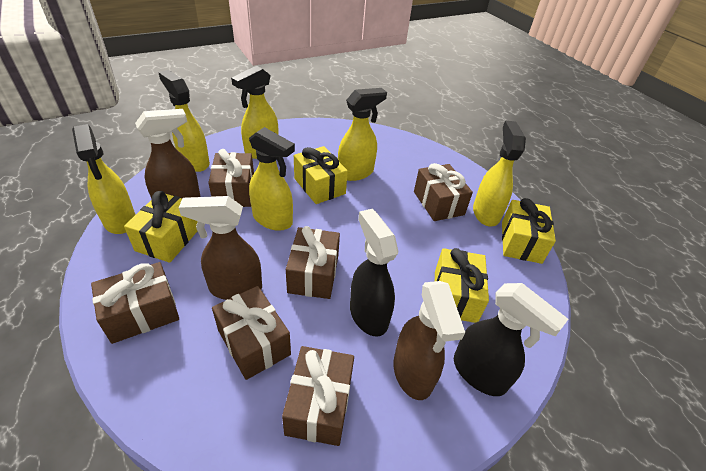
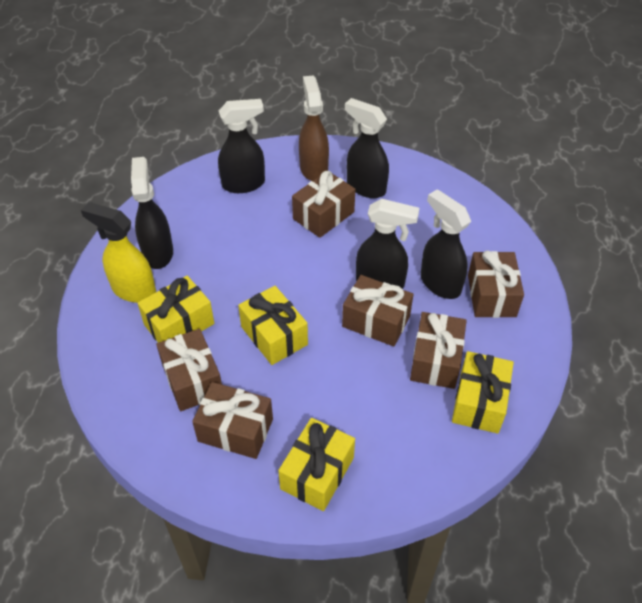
black spray bottle: [350,208,399,336] [454,283,568,396] = 2 -> [131,157,173,269] [218,99,265,193] [345,98,389,198] [356,199,419,289] [421,189,471,299] = 5
brown spray bottle: [135,109,200,199] [179,196,262,300] [393,281,465,400] = 3 -> [299,75,329,181] = 1
yellow spray bottle: [72,124,135,234] [158,70,210,172] [231,66,279,159] [249,127,295,231] [338,88,387,181] [473,121,526,226] = 6 -> [81,202,156,303] = 1

